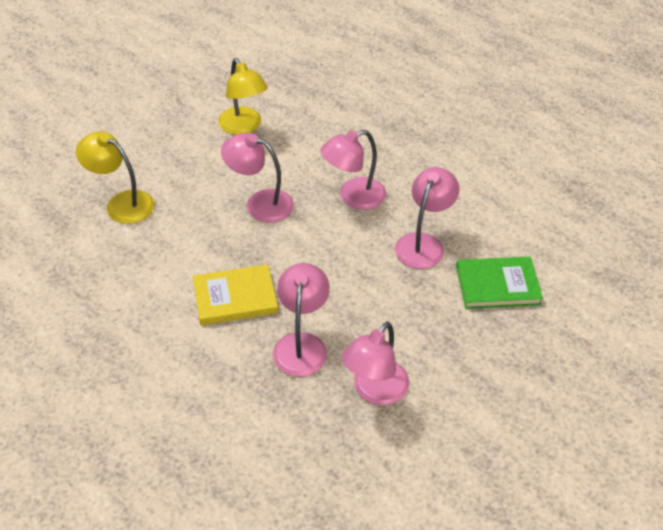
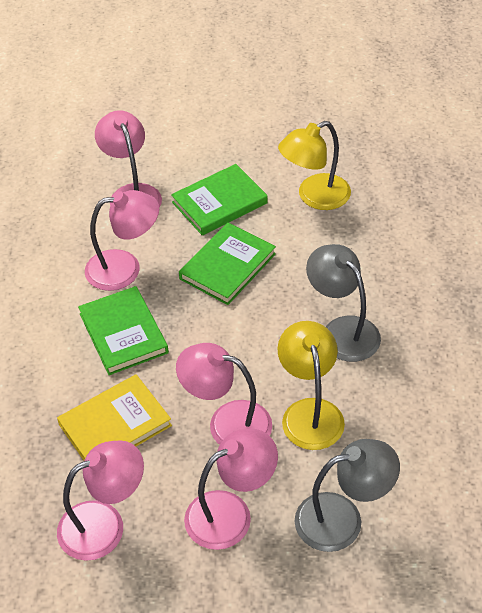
green book: [456,257,543,309] = 1 -> [78,286,169,375] [171,164,268,235] [179,223,276,305] = 3
grey lamp: none = 0 -> [295,439,400,552] [306,244,381,362] = 2

